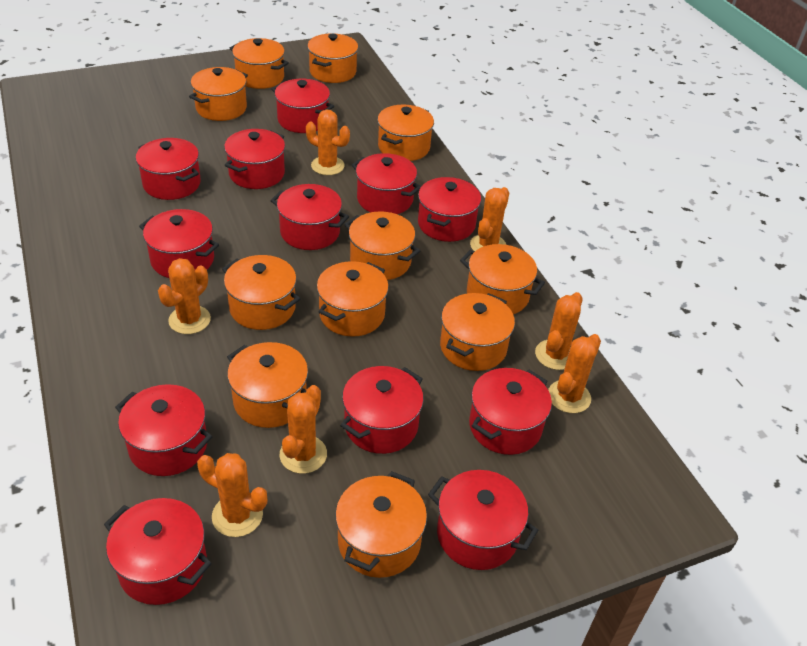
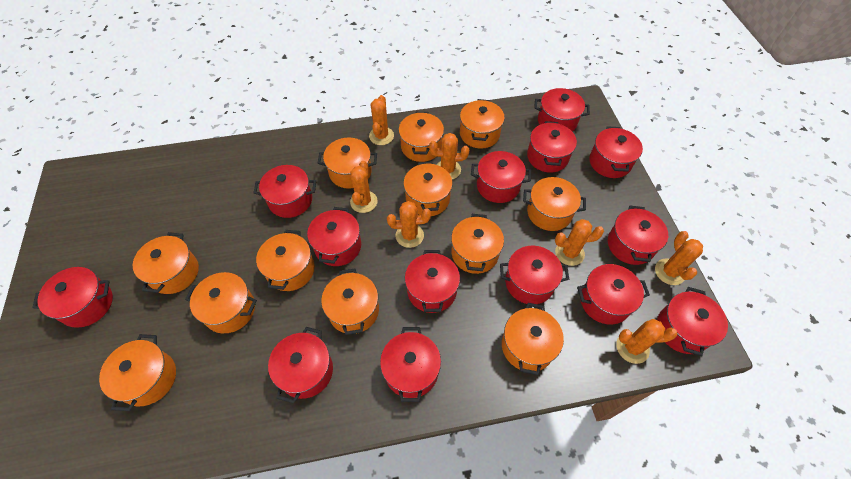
orange pot: [189,67,248,121] [222,255,300,330] [227,342,308,428] [229,38,289,89] [307,33,358,83] [317,261,389,337] [335,471,427,578] [344,211,420,280] [377,104,434,161] [440,293,515,371] [460,244,545,314] = 11 -> [99,334,176,411] [133,232,199,294] [185,272,257,333] [256,230,315,291] [318,138,377,189] [321,268,379,335] [399,112,444,162] [403,161,453,216] [451,214,504,274] [460,99,505,149] [502,303,564,375] [523,177,586,231] = 12
red pot: [104,498,212,605] [115,384,212,476] [136,138,201,200] [139,209,219,278] [224,129,285,189] [270,184,349,250] [272,79,334,133] [340,366,424,454] [352,153,421,214] [418,177,481,242] [428,470,538,570] [469,368,552,455] = 12 -> [32,267,113,328] [253,165,316,218] [268,327,333,403] [307,207,361,266] [380,327,441,402] [405,250,460,313] [471,151,531,203] [500,246,569,304] [527,121,577,173] [534,88,590,132] [577,264,650,324] [590,126,643,178] [608,206,668,265] [657,287,728,356] = 14

